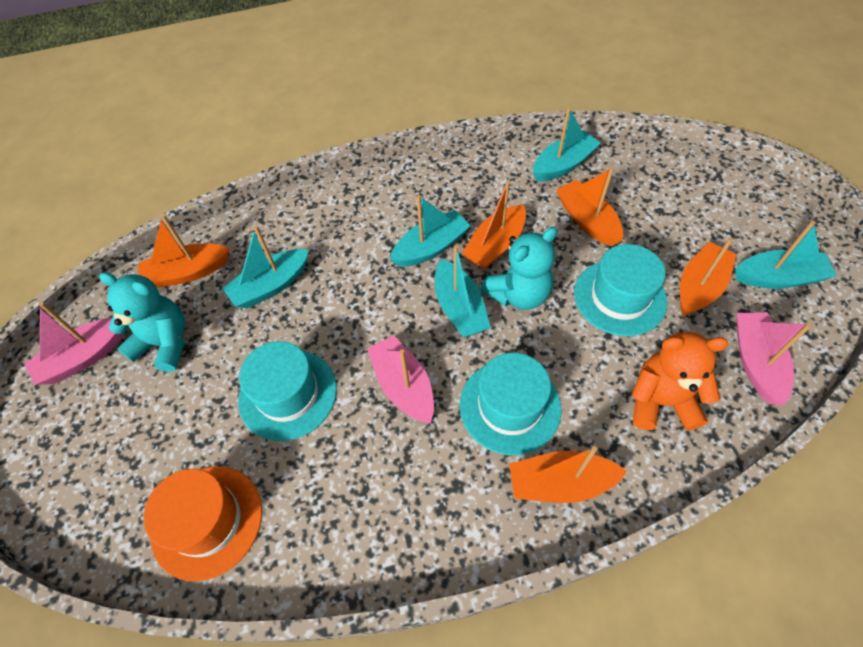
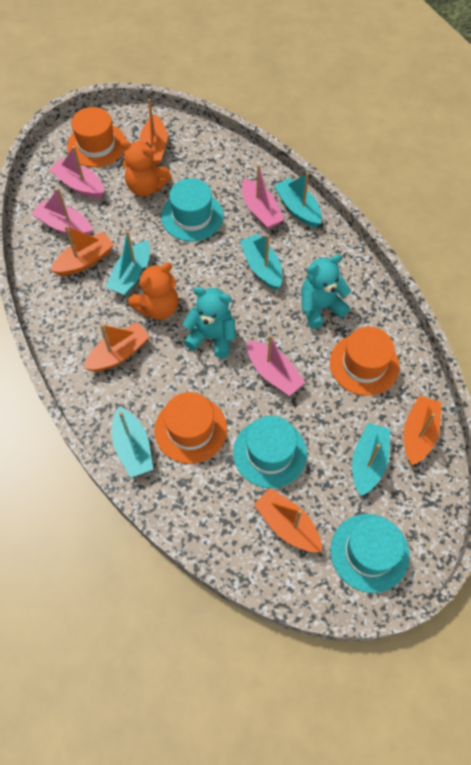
orange hat: [143,466,262,581] = 1 -> [67,107,126,167] [154,392,227,464] [330,327,400,396] = 3
orange teddy bear: [631,332,729,431] = 1 -> [120,140,172,197] [128,262,178,320] = 2
pink boat: [24,302,125,385] [367,335,434,424] [737,312,812,406] = 3 -> [32,188,93,236] [49,146,104,198] [242,164,285,229] [247,335,306,396] = 4

